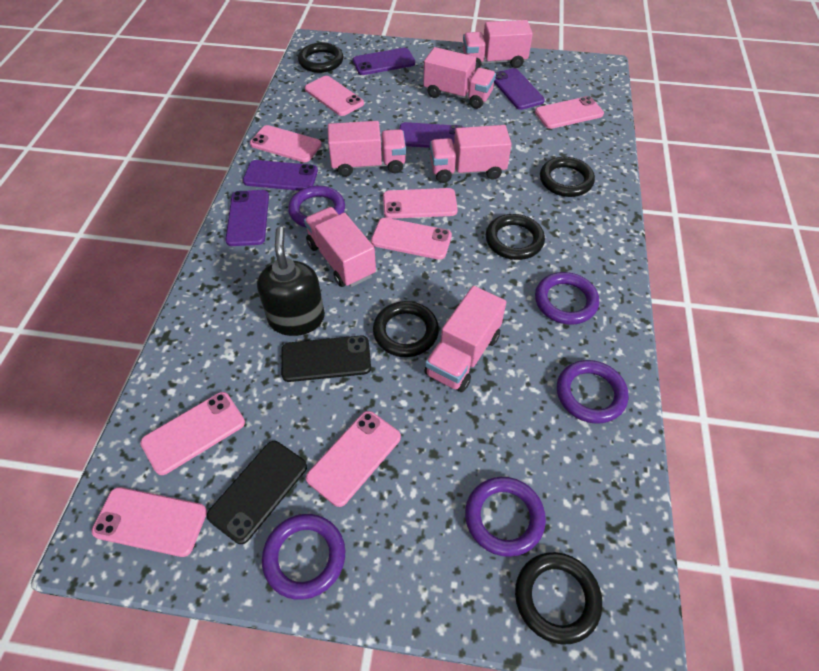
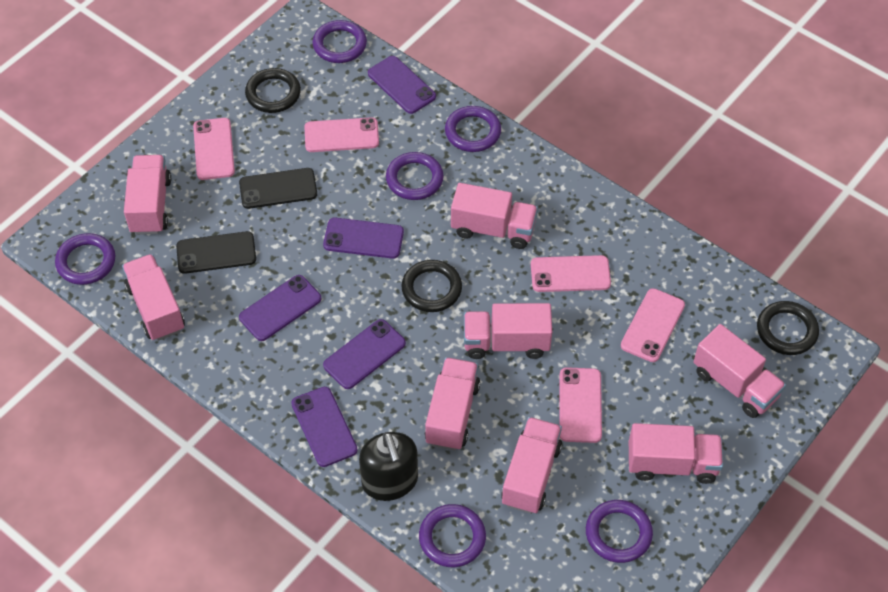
black ring: [298,43,343,73] [373,301,439,357] [486,214,545,260] [515,552,602,645] [540,157,595,197] = 5 -> [245,68,301,113] [401,260,462,312] [757,301,819,355] = 3
pink phone: [92,487,207,557] [140,392,245,475] [250,125,321,162] [305,76,364,116] [306,411,401,507] [371,218,452,260] [383,188,458,219] [535,96,604,129] = 8 -> [193,118,235,180] [304,117,379,152] [531,255,611,292] [559,367,602,443] [621,288,685,362] = 5
pink truck: [304,207,376,287] [328,121,406,177] [423,47,496,109] [424,286,506,392] [430,125,511,183] [463,20,533,71] = 6 -> [122,254,185,341] [124,155,171,235] [425,357,480,450] [451,183,538,249] [464,303,552,359] [501,417,562,514] [629,423,723,484] [693,324,786,418] = 8
purple ring: [262,514,345,600] [288,186,345,228] [465,477,546,557] [535,272,599,325] [557,360,629,424] = 5 -> [55,233,115,285] [313,20,367,63] [386,152,444,200] [419,504,486,567] [445,106,501,152] [586,500,653,563] = 6

